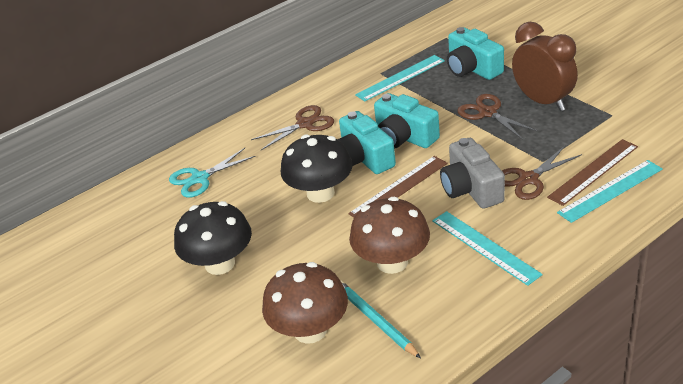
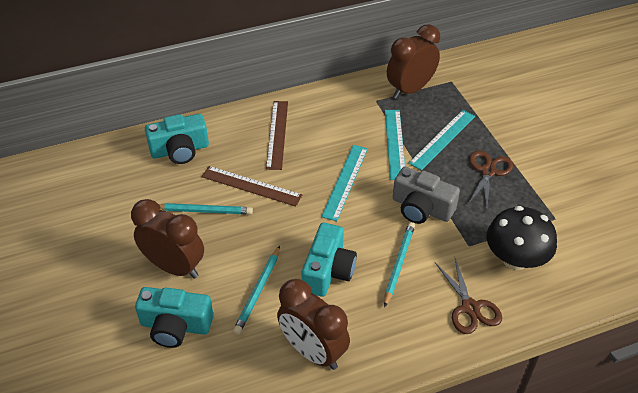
black mushroom: [174,201,252,275] [280,134,353,203] = 2 -> [487,206,557,270] = 1
brown clock: [512,22,578,111] = 1 -> [131,199,204,279] [277,279,350,370] [387,24,440,99] = 3
brown mushroom: [262,262,348,344] [349,197,430,274] = 2 -> none = 0
brown scissors: [251,105,334,150] [457,94,538,139] [502,146,582,200] = 3 -> [435,258,502,334] [468,151,513,209] = 2
turquoise pencil: [340,280,421,358] = 1 -> [159,203,253,215] [233,246,280,334] [384,222,415,307] = 3
turquoise scissors: [169,148,256,198] = 1 -> none = 0

